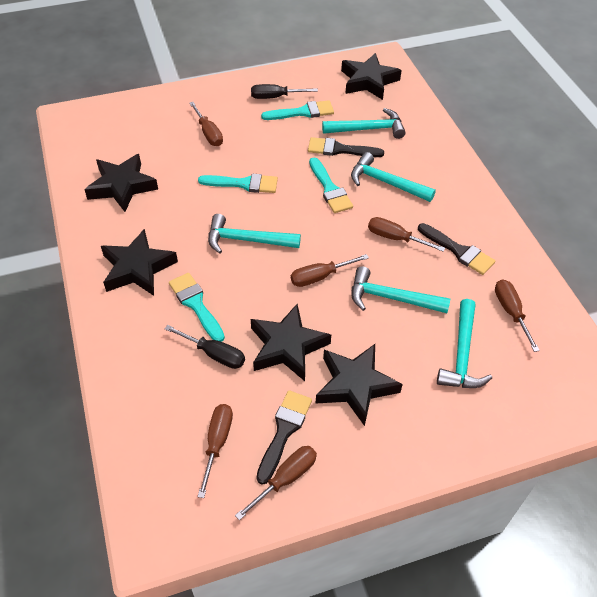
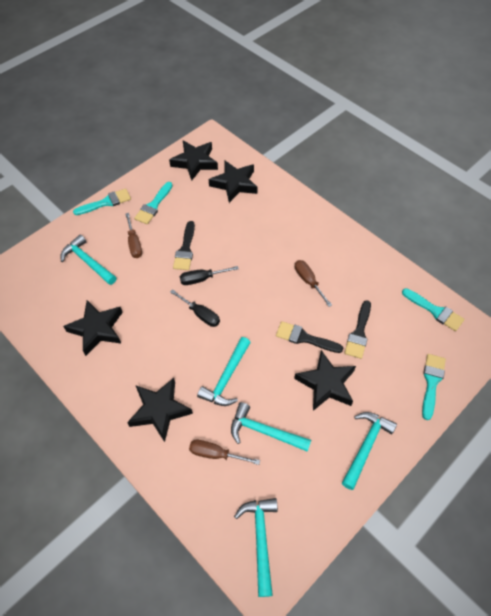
brown screwdriver: [189,102,223,146] [198,404,233,498] [235,446,317,520] [291,254,369,287] [368,217,445,252] [495,279,540,352] = 6 -> [125,213,142,258] [189,440,260,465] [295,260,332,307] = 3

